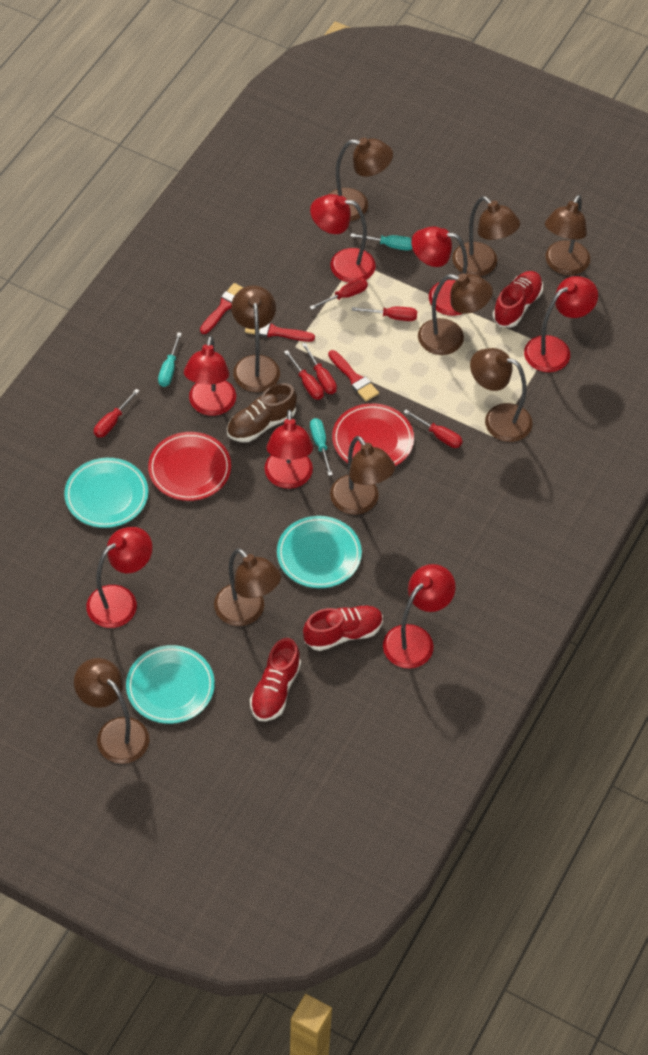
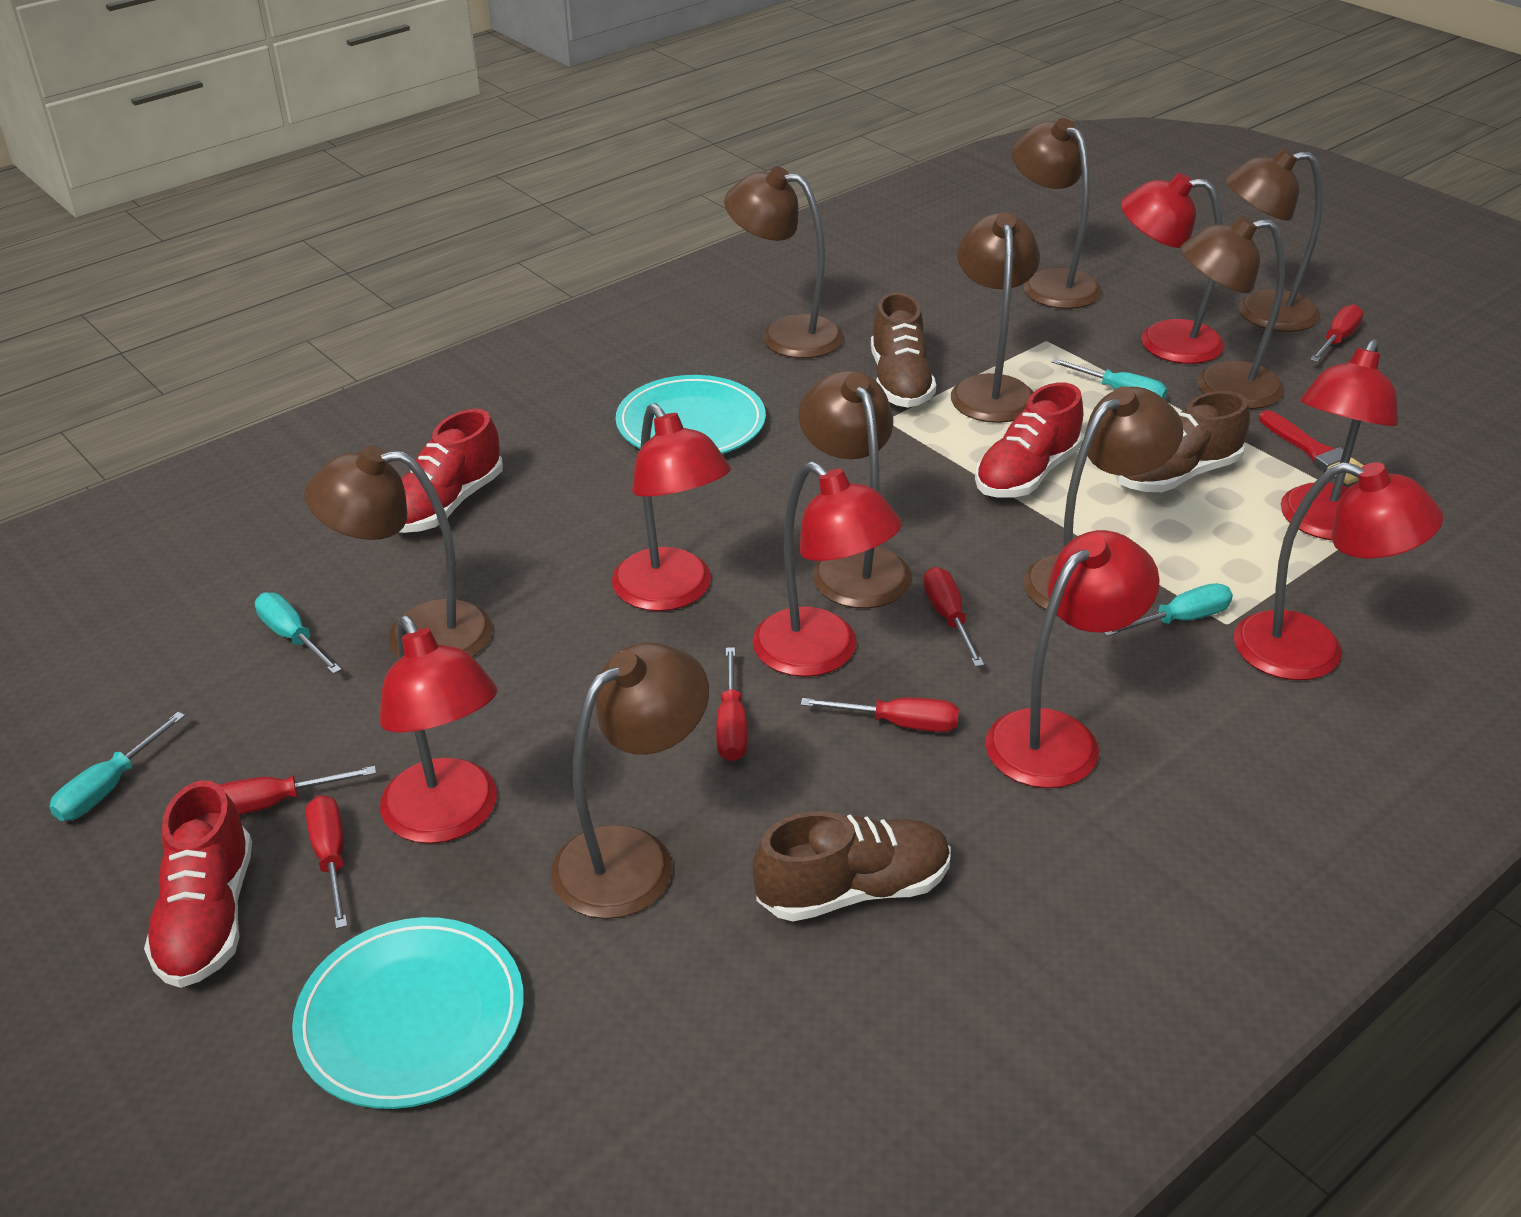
brown shoe: [227,383,297,442] = 1 -> [753,812,951,922] [871,292,936,408] [1115,391,1250,492] = 3
red brush: [200,283,244,334] [245,322,315,342] [328,350,379,401] = 3 -> [1259,410,1364,485] = 1
red plate: [148,432,231,501] [332,403,414,466] = 2 -> none = 0
turquoise plate: [64,458,148,528] [126,645,215,724] [277,516,362,588] = 3 -> [292,917,524,1109] [616,375,766,454] = 2
turquoise screwdriver: [158,332,182,387] [310,418,333,476] [350,233,413,251] = 3 -> [49,712,185,821] [255,592,342,674] [1051,358,1168,400] [1103,583,1233,637] = 4

